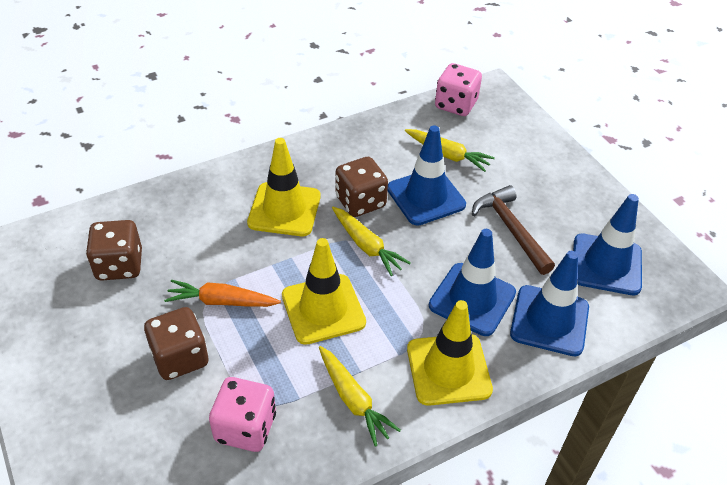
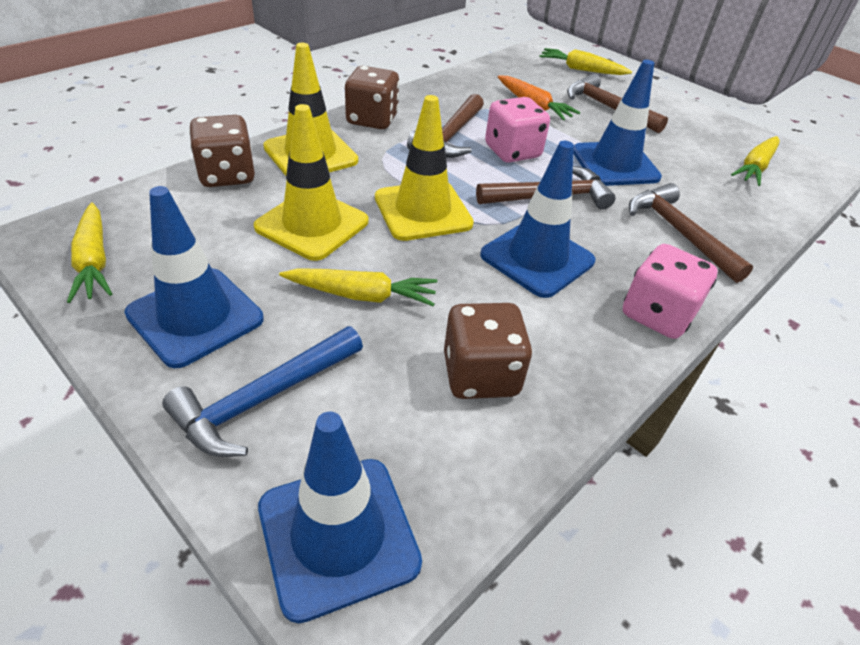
blue hammer: none = 0 -> [162,326,363,457] = 1
brown hammer: [472,185,555,275] = 1 -> [407,94,484,158] [476,166,616,210] [567,74,668,133] [629,183,753,283] = 4
yellow carrot: [319,346,401,447] [332,207,411,276] [405,129,495,172] = 3 -> [67,203,112,303] [279,268,437,306] [540,48,632,75] [731,136,780,186] = 4

